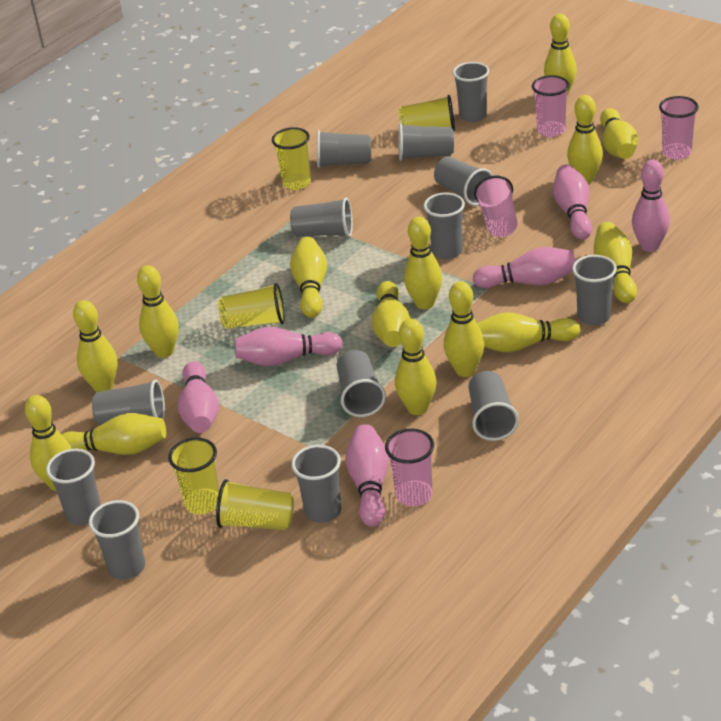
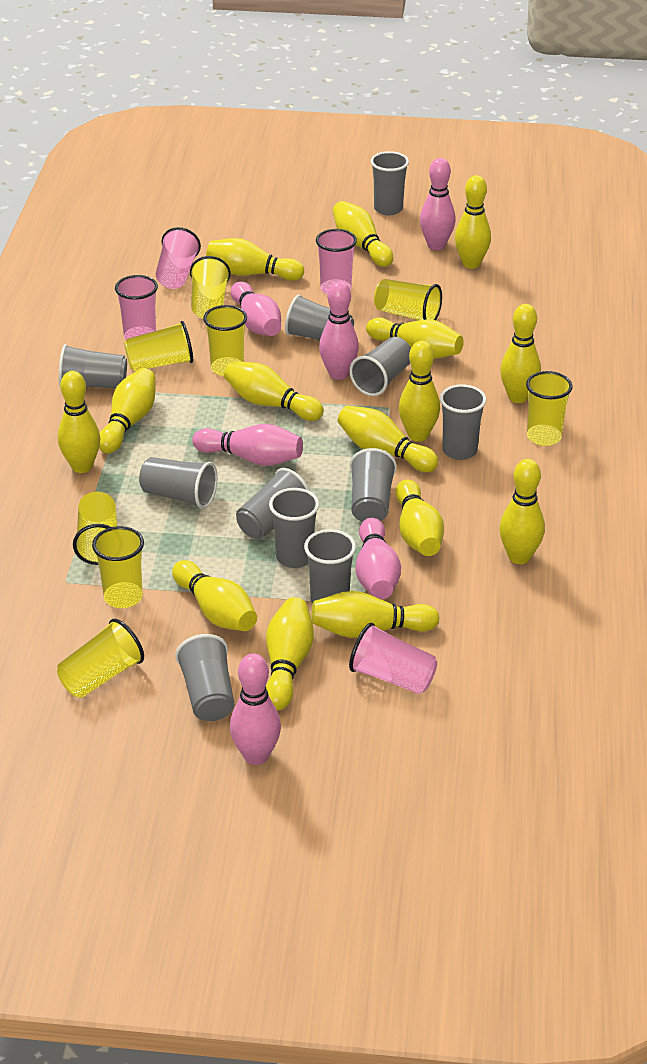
grey cup: [46,449,101,525] [89,500,145,580] [92,379,165,425] [290,197,353,237] [291,445,341,523] [317,130,371,168] [337,350,386,417] [398,123,454,161] [424,193,465,259] [434,157,493,206] [453,62,489,122] [468,371,519,441] [572,255,617,326] = 13 -> [59,344,127,389] [139,457,217,509] [175,634,234,721] [236,468,310,539] [269,488,319,568] [285,294,354,341] [304,529,356,604] [349,337,411,396] [350,448,397,522] [371,151,409,215] [440,384,487,460] = 11
yellow bowling pin: [25,395,71,491] [61,413,166,455] [73,300,117,392] [137,265,179,358] [290,237,327,318] [372,281,410,347] [395,319,437,415] [404,217,442,309] [444,281,484,377] [477,312,580,352] [544,14,577,96] [567,95,603,183] [594,222,637,303] [600,108,638,159] = 14 -> [58,371,100,473] [99,368,156,454] [172,560,257,631] [206,238,304,281] [224,361,324,421] [266,597,314,710] [312,591,439,638] [333,201,393,267] [337,405,439,472] [366,318,464,359] [395,479,444,556] [399,341,440,442] [455,175,491,269] [499,459,545,564] [500,304,541,403] = 15
yellow cup: [168,438,219,515] [216,479,294,530] [218,283,285,329] [272,127,311,190] [399,95,455,131] = 5 -> [57,619,144,698] [73,491,117,565] [92,526,144,608] [124,321,193,371] [190,256,231,319] [203,305,247,377] [374,279,442,320] [526,371,572,446] = 8

